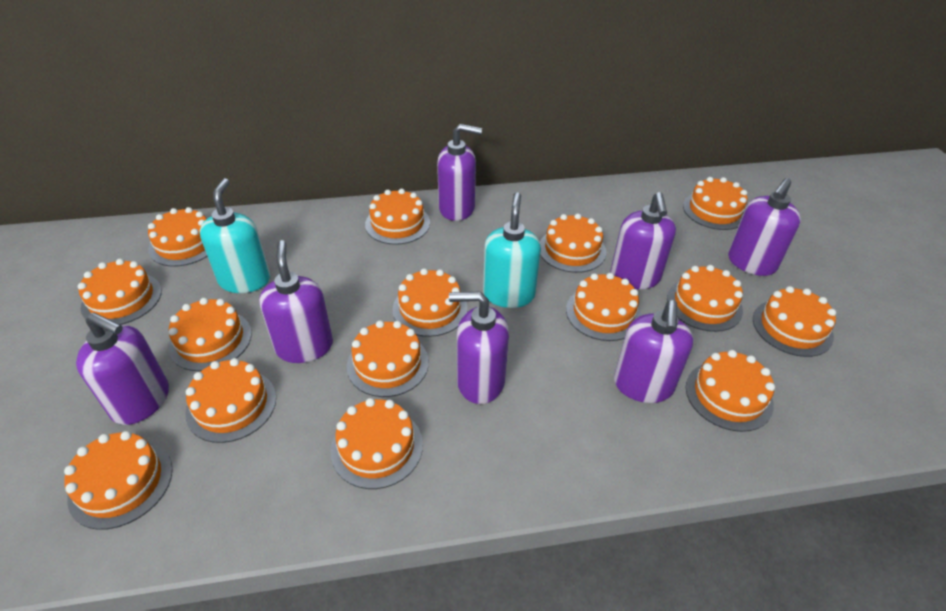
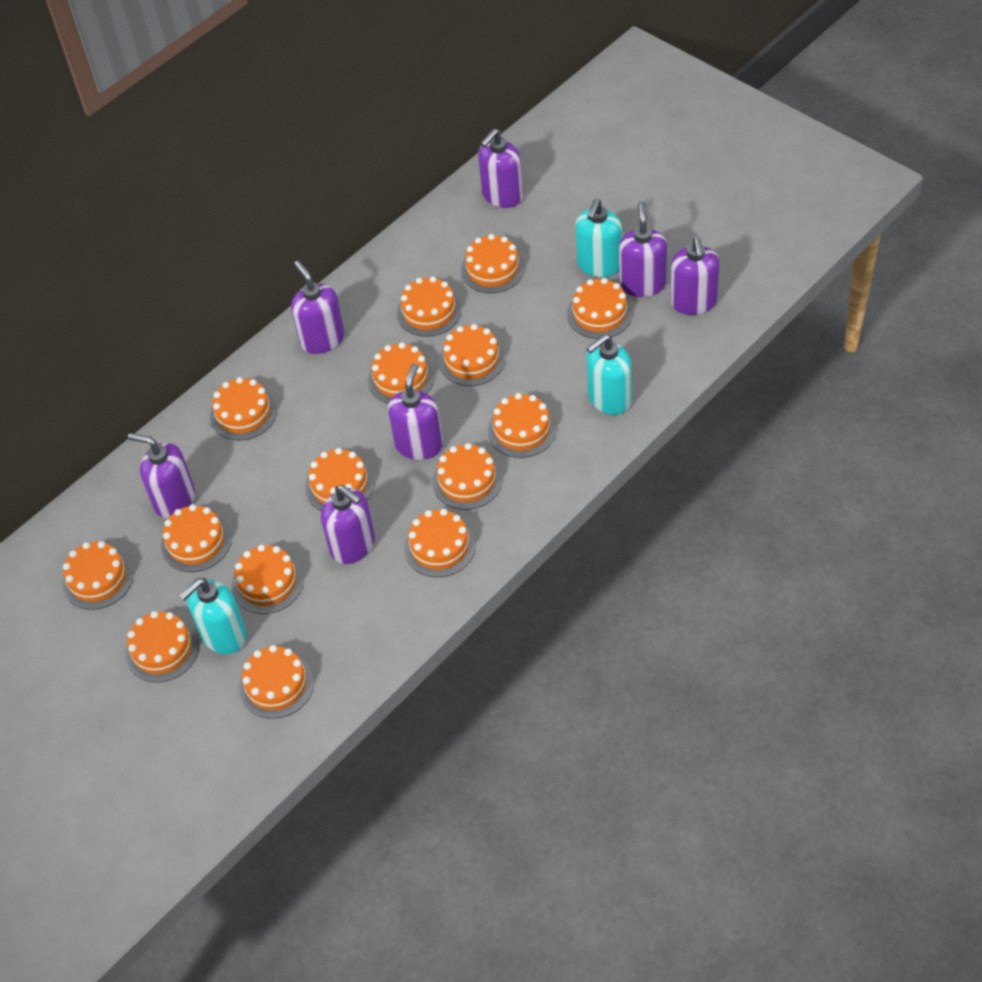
turquoise soap dispenser: [200,178,270,293] [483,192,541,308] = 2 -> [179,578,247,654] [575,199,622,277] [586,334,632,415] = 3

